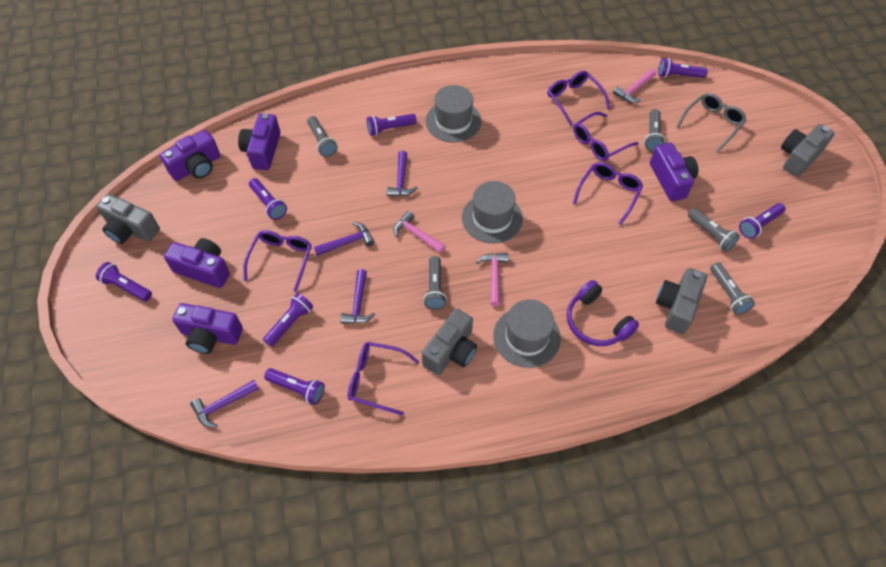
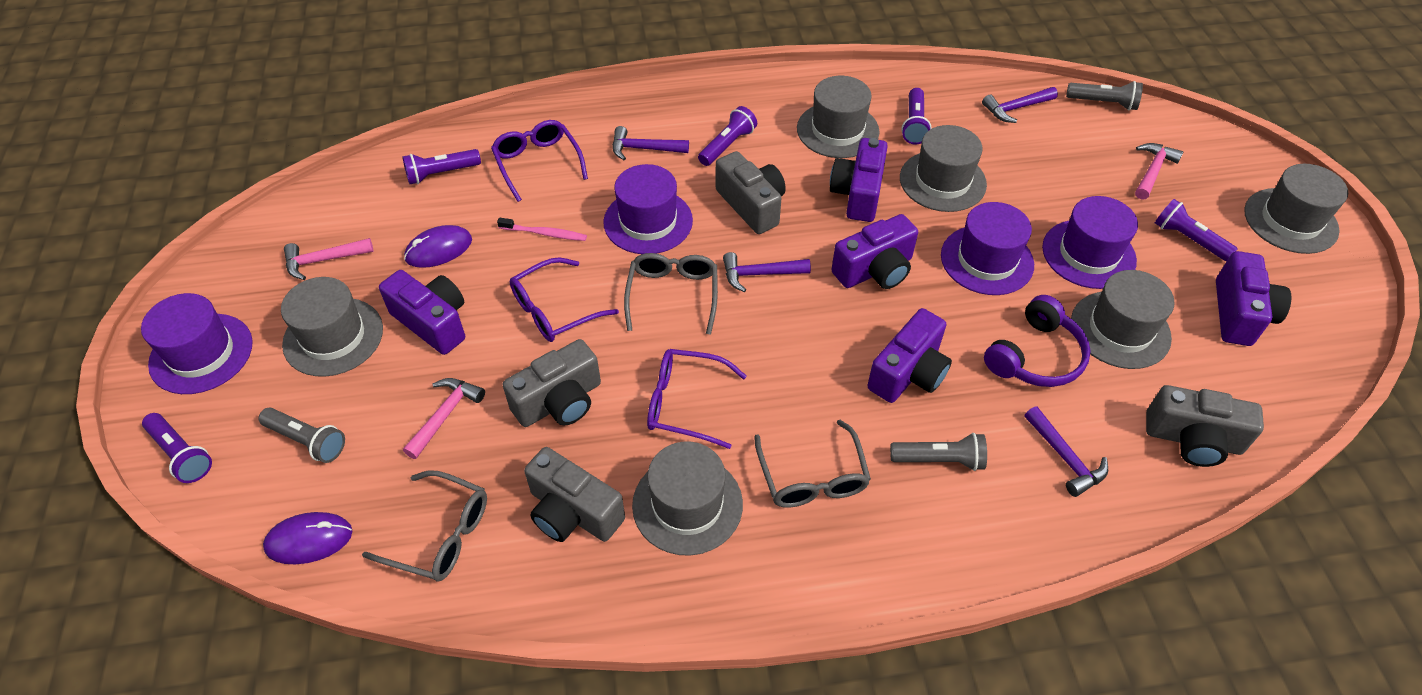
grey flashlight: [307,116,338,157] [423,256,447,310] [644,109,665,152] [688,208,740,251] [710,262,755,315] = 5 -> [259,408,345,463] [890,433,987,471] [1066,81,1143,110] = 3
grey glasses: [676,93,747,152] = 1 -> [362,470,487,582] [624,253,718,335] [754,420,871,508] = 3
grey hat: [425,85,482,143] [462,181,523,243] [493,299,561,368] = 3 -> [281,277,383,377] [632,441,743,556] [797,76,879,158] [900,125,987,212] [1071,270,1175,369] [1244,164,1348,254] = 6
pink toothbrush: none = 0 -> [497,218,587,241] = 1
purple flashlight: [96,262,152,301] [249,178,287,220] [263,293,313,347] [264,368,325,405] [367,114,417,136] [658,58,708,78] [739,203,786,239] = 7 -> [142,413,212,483] [403,149,481,184] [698,106,757,166] [901,88,932,144] [1155,199,1238,261] = 5
purple glasses: [244,230,312,292] [348,342,419,416] [547,71,610,126] [573,112,639,161] [573,162,643,225] = 5 -> [491,120,588,202] [510,258,619,342] [647,349,747,449] = 3
purple hat: none = 0 -> [141,293,253,394] [603,164,693,254] [941,202,1034,295] [1042,196,1138,289] = 4
purple mouse: none = 0 -> [263,512,352,564] [404,225,472,268] = 2

